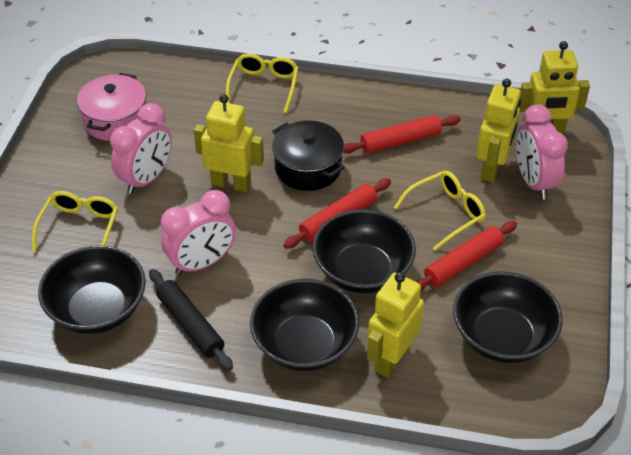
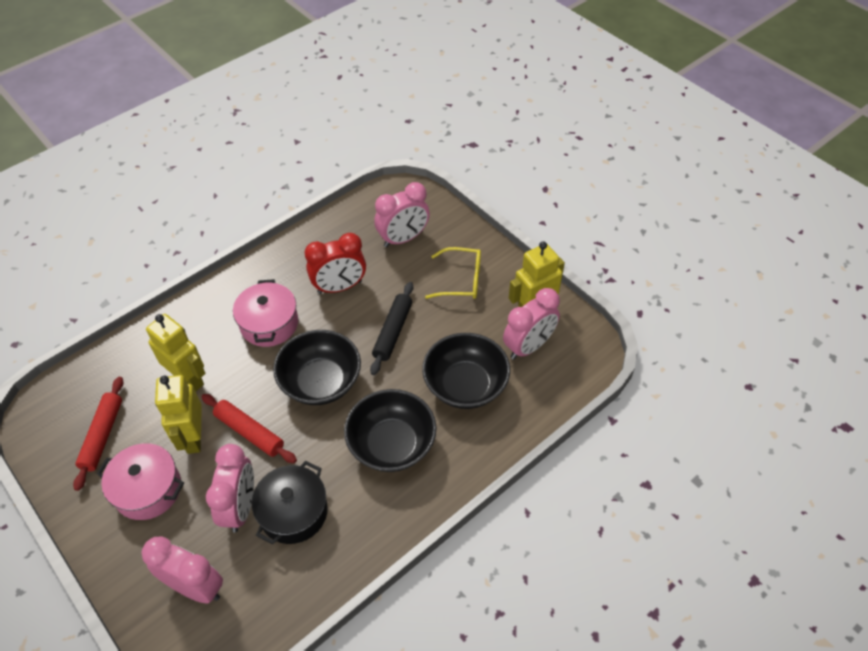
black bowl: [38,245,146,334] [250,279,359,371] [313,209,416,293] [453,271,563,363] = 4 -> [273,330,361,405] [344,389,437,472] [422,333,510,409] = 3
pink clock: [110,103,172,194] [161,190,236,275] [516,105,568,200] = 3 -> [141,536,223,604] [206,444,254,533] [374,182,430,247] [503,288,560,360] = 4
pink pot: [77,73,146,141] = 1 -> [97,443,184,520] [233,279,298,347] = 2
red clock: none = 0 -> [305,233,366,294] = 1
red rolling pin: [283,178,391,249] [343,115,461,154] [415,221,517,291] = 3 -> [73,377,123,491] [201,394,297,463] = 2
yellow glasses: [32,191,118,252] [226,53,299,113] [394,171,486,250] = 3 -> [425,247,481,299] = 1
yellow robot: [194,94,264,192] [367,272,424,378] [476,78,521,182] [519,41,590,134] = 4 -> [146,314,206,392] [155,375,202,454] [509,241,565,307] = 3

